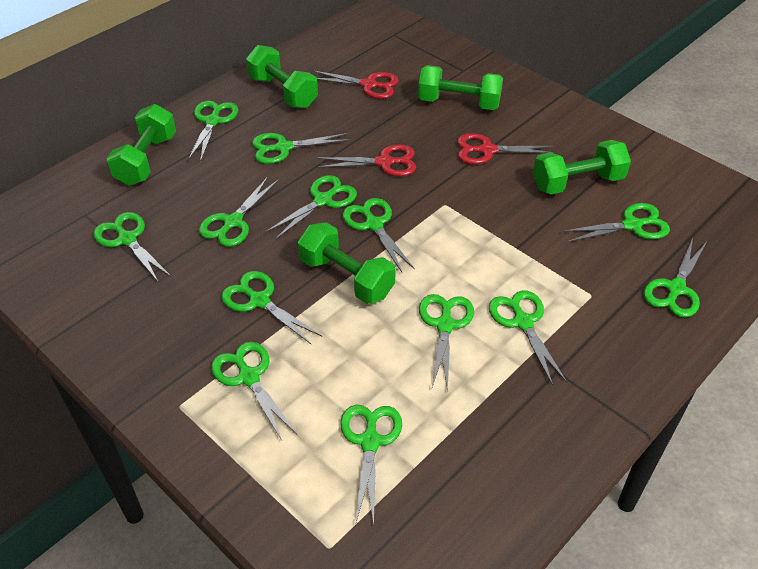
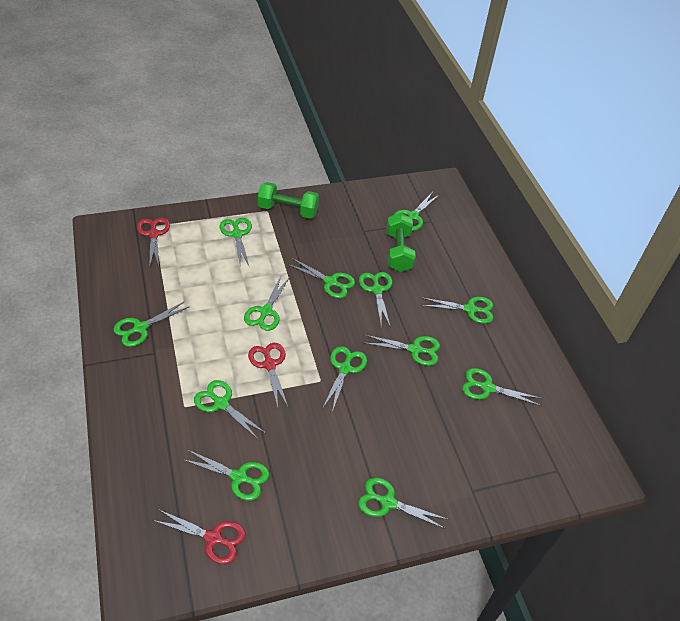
green dumbbell: [107,104,176,186] [246,45,318,108] [298,222,396,304] [418,65,503,110] [533,140,631,195] = 5 -> [258,182,319,219] [387,213,416,272] = 2

